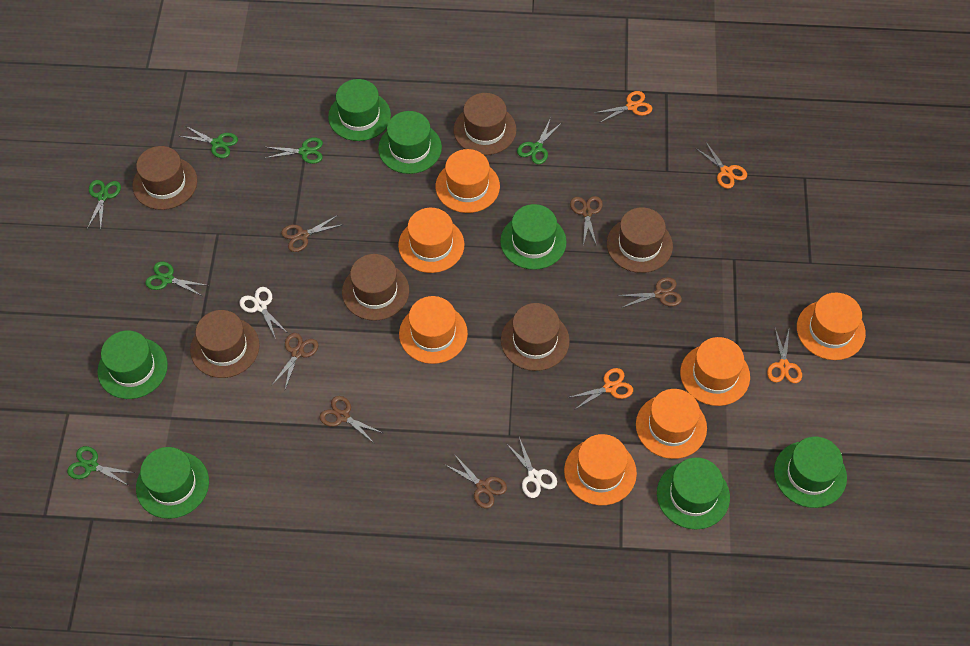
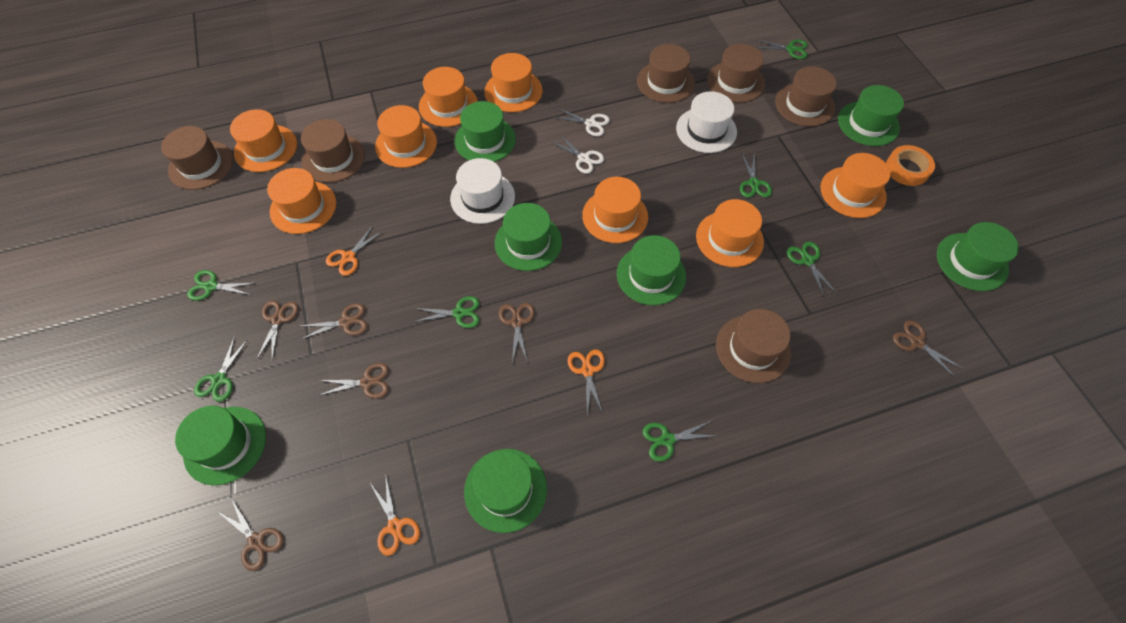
green scissors: [67,446,135,486] [87,180,121,229] [145,262,209,296] [180,126,238,158] [265,138,323,164] [517,118,561,164] = 6 -> [187,270,255,301] [194,336,248,402] [414,296,480,328] [643,420,719,462] [740,152,772,198] [758,40,808,59] [787,242,837,296] = 7
orange hat: [398,208,464,273] [399,296,468,364] [436,149,500,213] [564,434,637,505] [636,389,707,459] [680,337,750,406] [797,293,866,360] = 7 -> [230,109,297,172] [267,168,336,234] [375,105,437,168] [419,67,478,127] [484,53,543,112] [582,177,648,243] [696,199,764,267] [820,153,890,218] = 8
orange scissors: [568,368,633,410] [594,91,652,123] [695,141,747,189] [767,328,802,383] = 4 -> [326,225,383,276] [370,477,420,556] [568,349,605,414] = 3
orange tape: none = 0 -> [886,145,935,186] = 1
white hat: none = 0 -> [450,158,515,224] [676,91,737,153] = 2

